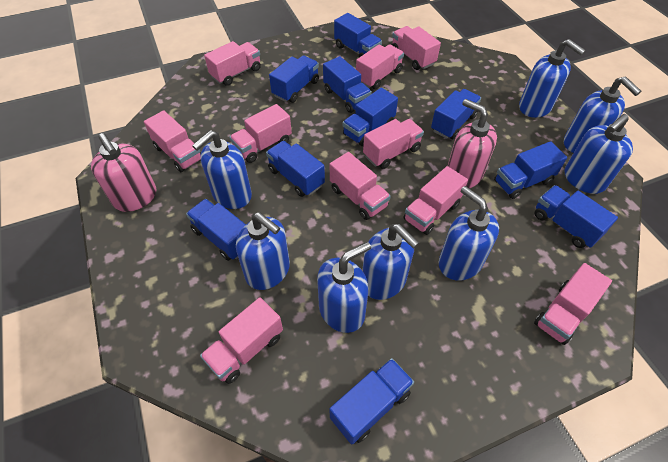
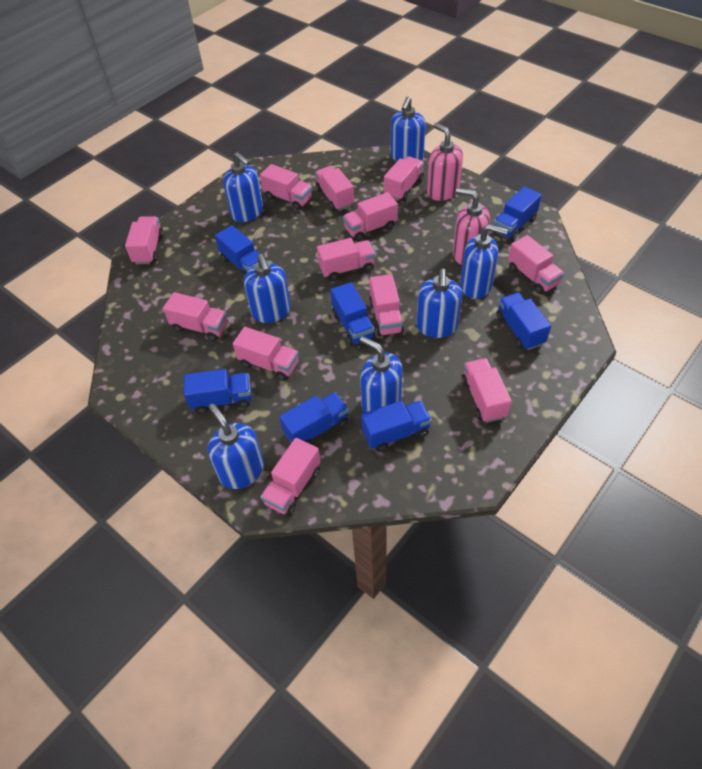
blue soap dispenser: [192,130,252,209] [236,212,290,290] [317,242,371,333] [362,224,419,300] [439,186,499,281] [519,39,586,118] [564,76,641,153] [565,114,633,194] = 8 -> [207,404,264,489] [223,152,263,222] [244,254,291,323] [360,336,402,413] [391,96,426,162] [416,269,462,338] [460,224,508,299] = 7
blue truck: [186,199,246,261] [266,141,325,197] [269,55,319,103] [323,56,372,113] [330,358,414,444] [334,13,382,57] [343,88,398,146] [431,89,481,139] [494,141,567,199] [534,185,618,248] = 10 -> [184,369,252,414] [215,225,260,277] [279,392,349,444] [330,282,375,346] [361,401,432,452] [494,186,542,241] [496,293,551,350] = 7
pink truck: [144,110,201,172] [200,297,283,384] [204,41,261,86] [230,104,292,163] [330,152,390,220] [356,44,404,89] [363,119,424,169] [392,26,441,70] [404,166,468,235] [534,263,612,345] = 10 -> [125,216,164,264] [163,292,228,341] [233,327,299,381] [260,164,312,210] [260,438,321,516] [315,166,354,211] [317,238,375,281] [343,192,398,241] [369,274,404,336] [384,156,424,201] [461,358,512,423] [508,235,564,294] = 12

